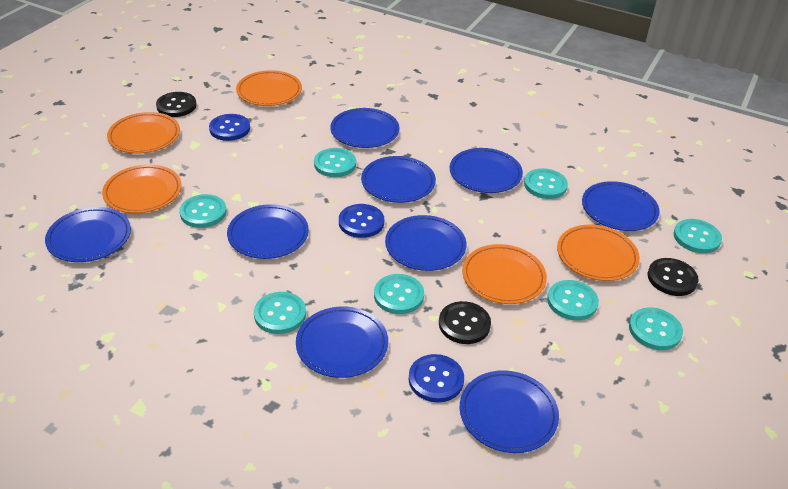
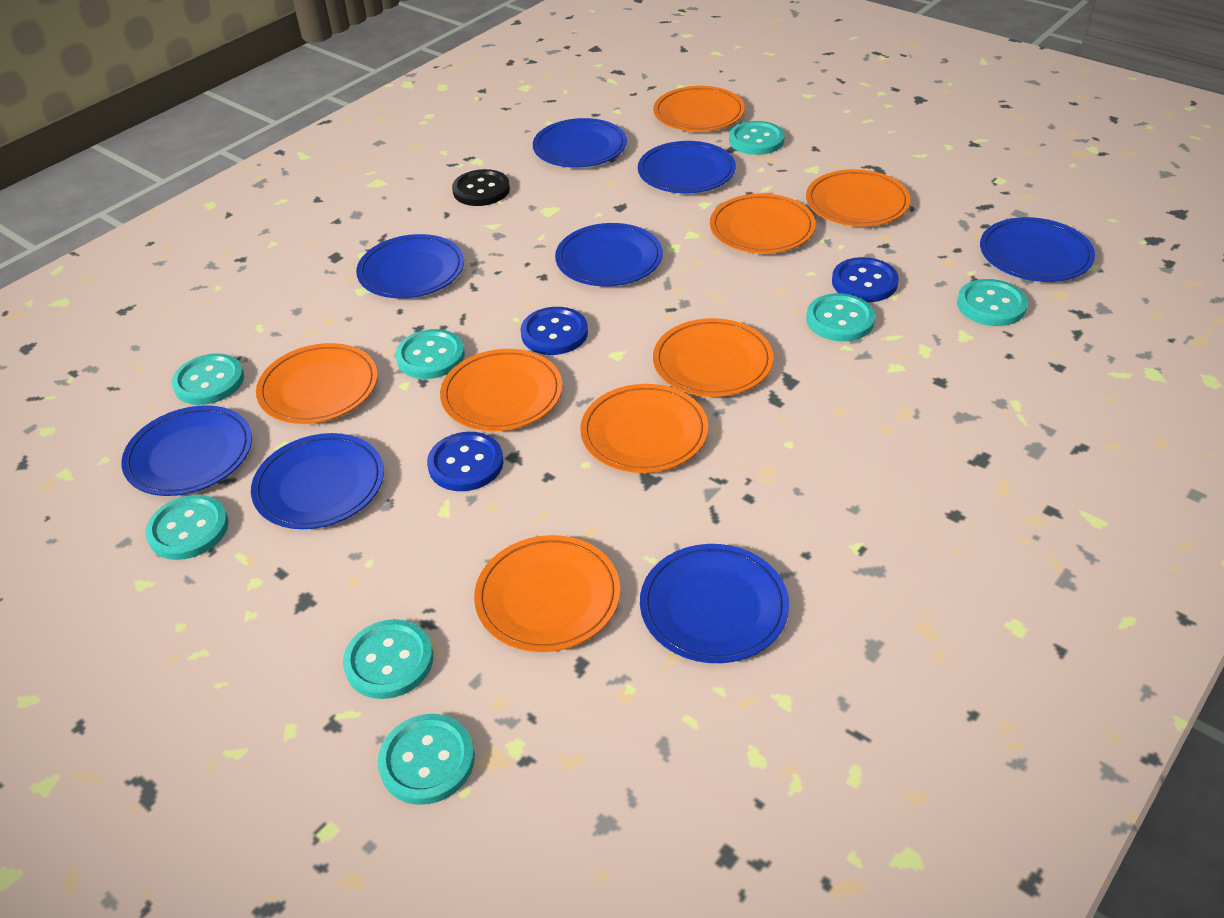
black button: [156,92,197,117] [439,301,491,344] [648,258,699,296] = 3 -> [452,169,510,206] = 1
blue plate: [45,207,131,262] [227,204,309,259] [296,307,388,378] [330,108,399,148] [361,156,436,203] [385,215,466,271] [450,148,523,193] [460,370,559,453] [582,181,659,231] = 9 -> [121,405,252,496] [251,433,384,529] [356,234,464,299] [533,118,627,168] [555,223,663,286] [638,141,736,193] [640,544,789,663] [980,217,1095,282] = 8
orange plate: [102,164,182,213] [107,112,180,154] [236,70,302,106] [462,244,547,304] [557,225,640,281] = 5 -> [256,343,378,424] [440,349,563,431] [474,535,620,652] [580,384,708,473] [653,86,745,132] [653,318,774,397] [710,194,816,254] [806,169,911,227] = 8

